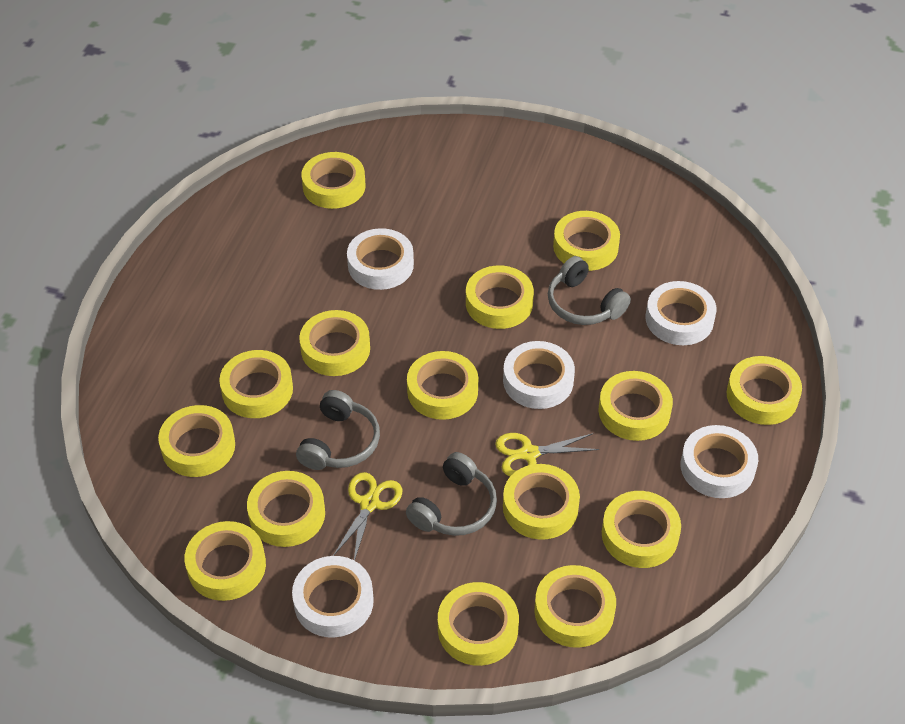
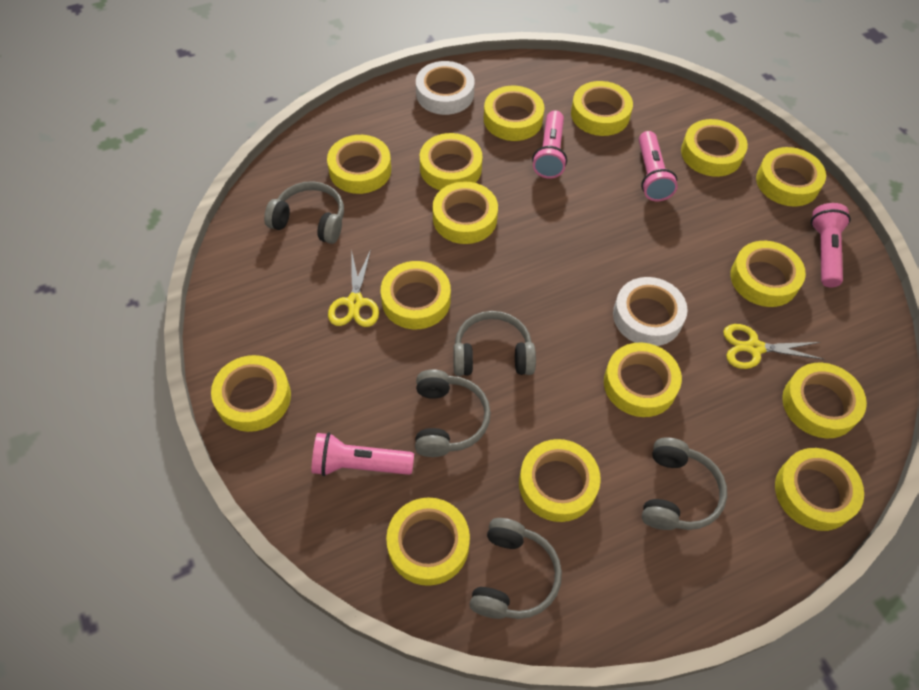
grey headphones: [296,390,380,470] [406,452,497,536] [548,256,631,325] = 3 -> [264,181,344,244] [415,369,491,457] [453,311,536,376] [470,518,562,619] [642,437,727,530] = 5
pink flashlight: none = 0 -> [312,432,414,476] [532,110,567,179] [639,131,678,202] [811,203,851,287] = 4
white tape: [292,556,374,638] [347,228,414,290] [503,341,575,409] [646,281,717,345] [681,425,758,498] = 5 -> [416,61,475,115] [613,277,688,346] = 2

